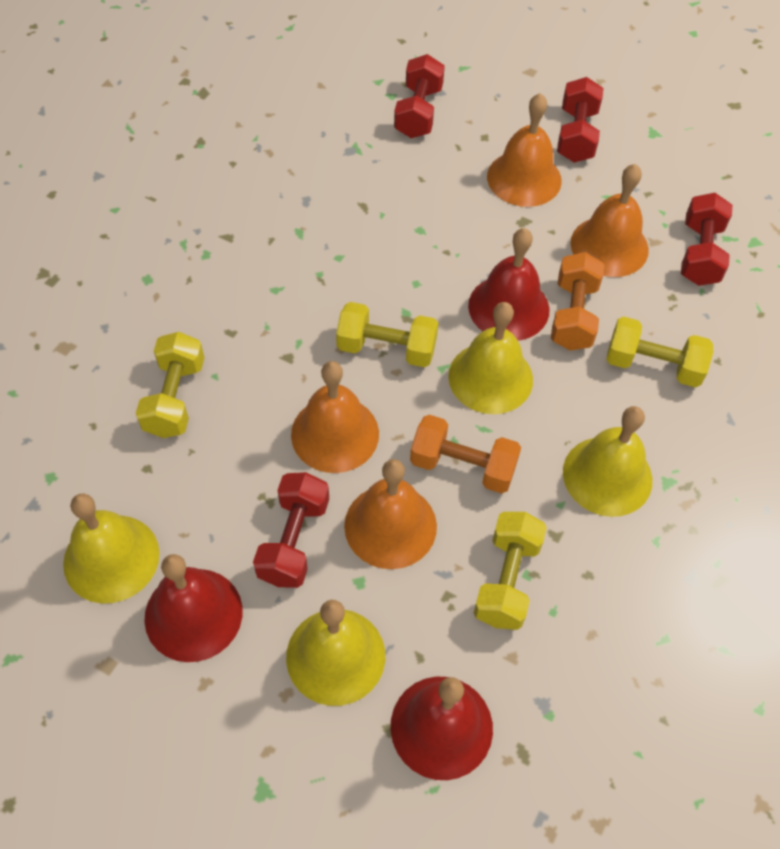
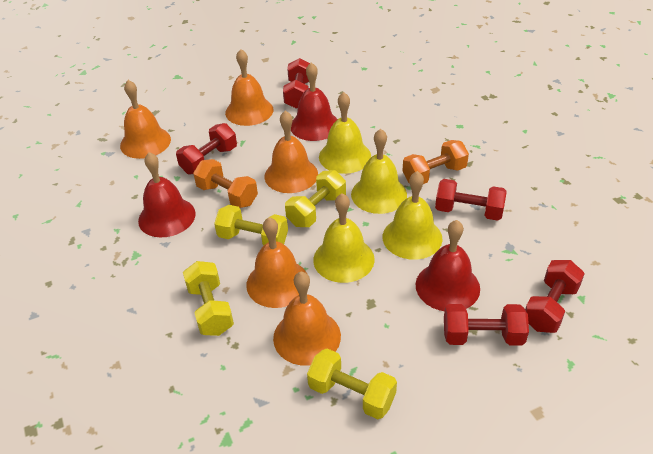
orange bell: [291,361,379,473] [344,459,437,569] [487,93,562,207] [571,164,649,277] = 4 -> [120,80,171,159] [225,49,273,126] [246,217,307,308] [265,110,318,193] [273,272,341,366] = 5
red dumbbell: [253,472,329,588] [394,54,445,138] [557,77,603,163] [681,193,733,286] = 4 -> [176,123,237,174] [283,58,310,109] [435,179,507,221] [444,304,529,346] [525,260,585,333] = 5

